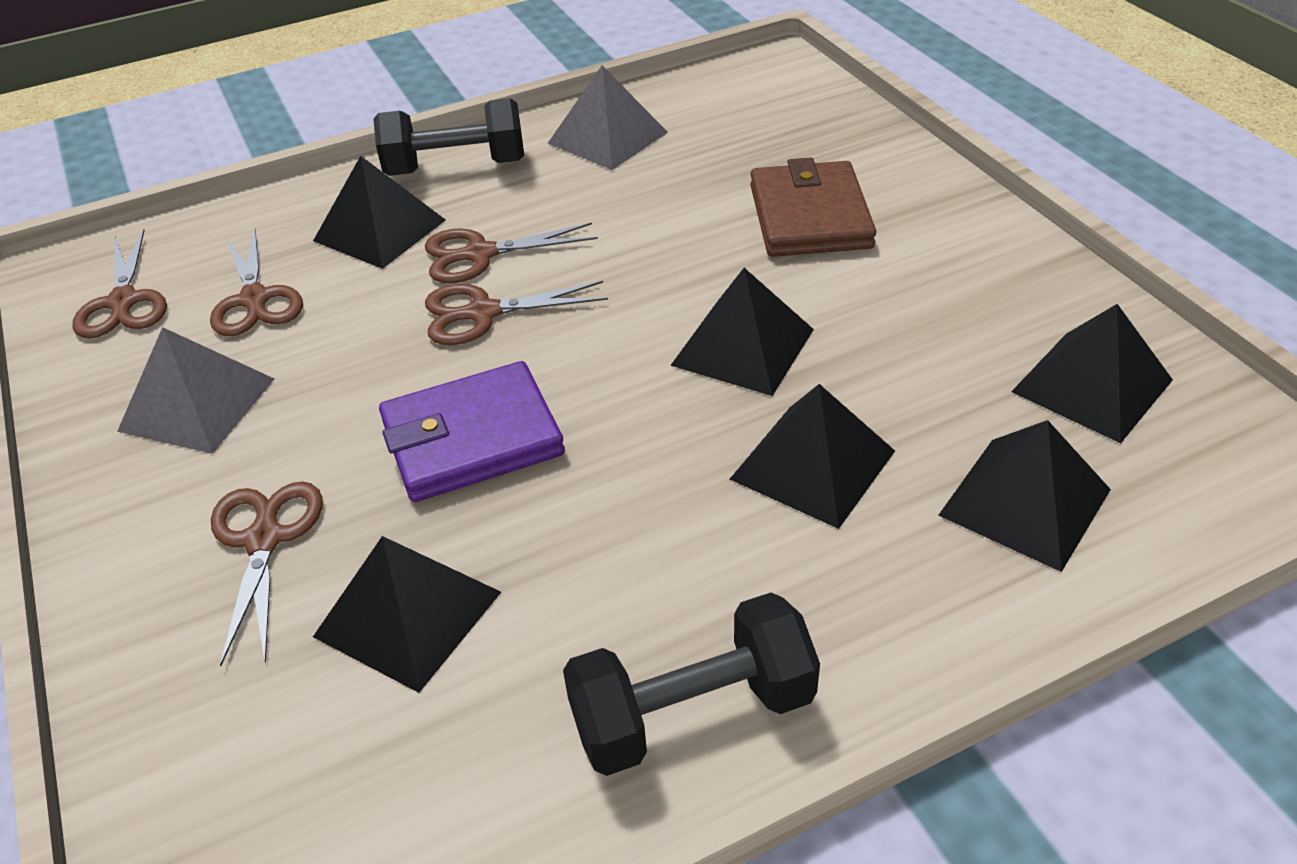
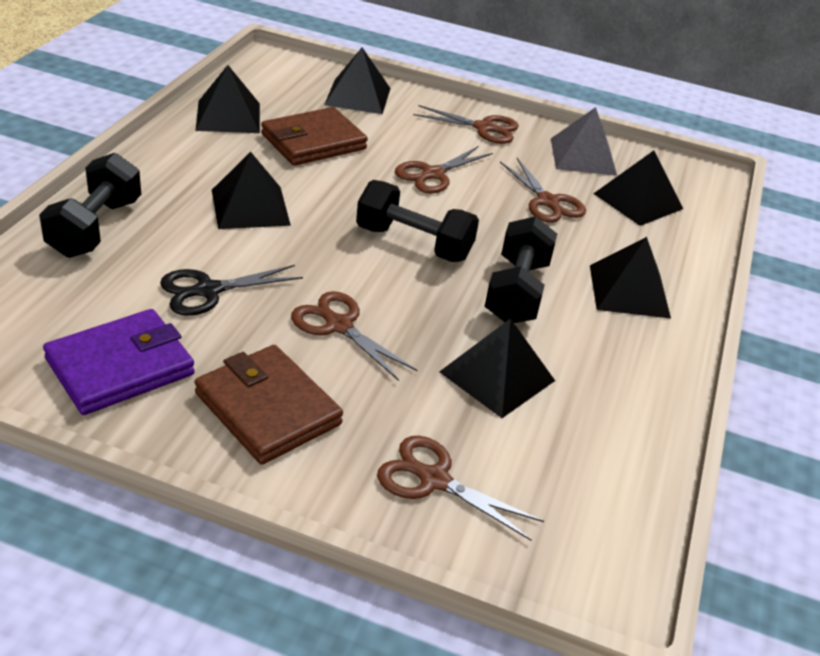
black dumbbell: [373,98,524,176] [563,593,820,776] = 2 -> [39,153,141,258] [356,180,479,262] [484,216,557,323] = 3
black scissors: none = 0 -> [160,265,303,316] = 1
brown wallet: [750,158,876,257] = 1 -> [195,345,343,465] [261,107,368,166] = 2
grey pyramid: [117,327,274,454] [548,66,668,170] = 2 -> [551,107,617,176] = 1

